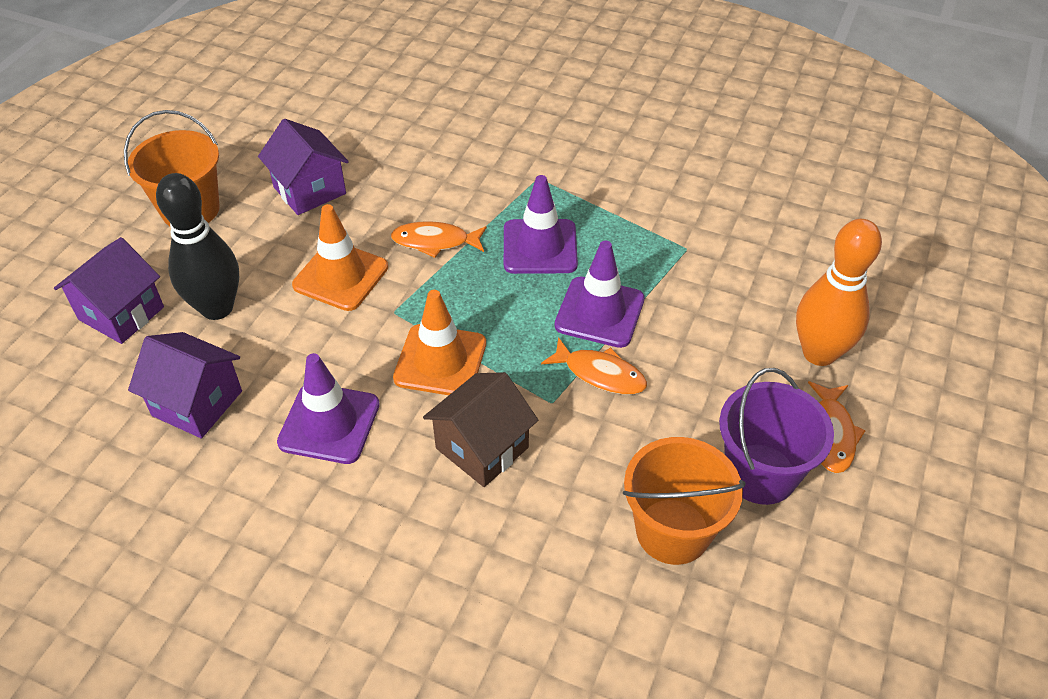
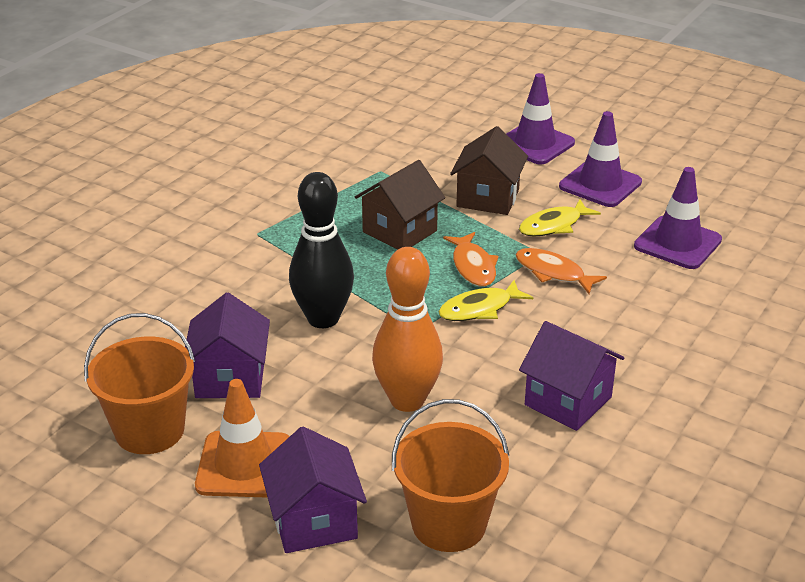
brown house: [423,372,538,487] = 1 -> [355,160,445,250] [450,126,528,215] = 2
orange fish: [391,221,487,258] [541,337,647,395] [808,381,866,473] = 3 -> [443,232,499,287] [516,248,607,294] = 2
orange traffic cone: [292,204,388,311] [393,290,486,395] = 2 -> [195,379,290,498] = 1
purple bucket: [719,368,834,505] = 1 -> none = 0
yellow fish: none = 0 -> [439,280,533,321] [519,199,601,237] = 2

